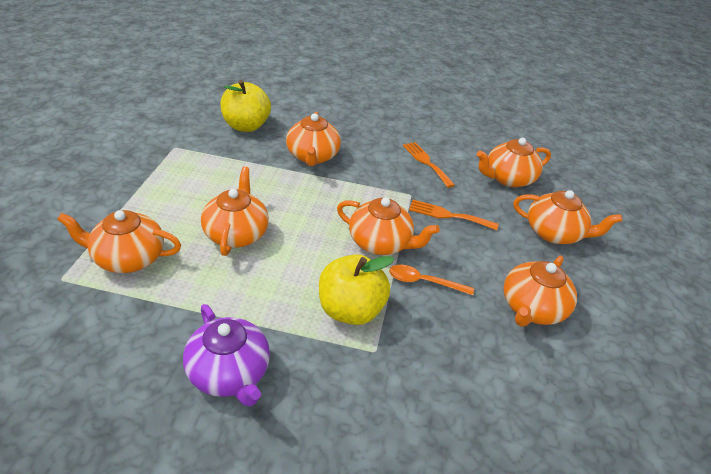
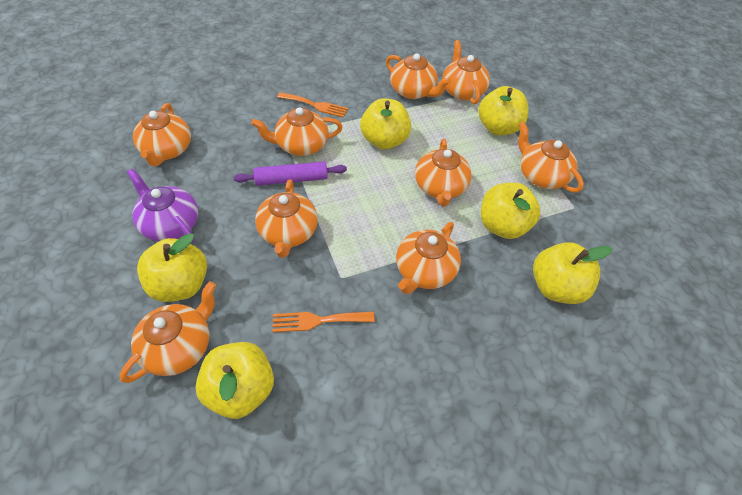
orange spoon: [389,265,474,295] = 1 -> none = 0
orange teapot: [57,210,181,273] [201,166,269,256] [286,112,341,166] [337,197,440,255] [477,138,551,187] [504,256,577,326] [514,190,622,244] = 7 -> [120,281,216,383] [133,103,191,166] [251,107,343,156] [255,179,318,258] [386,53,451,99] [396,222,461,294] [415,139,472,207] [442,40,490,104] [518,122,584,193] = 9
purple rolling pin: none = 0 -> [234,162,347,186] = 1
yellow apple: [220,80,271,132] [319,254,394,325] = 2 -> [137,233,207,302] [195,342,274,419] [360,98,411,149] [478,86,528,135] [481,183,541,239] [533,242,612,304] = 6

